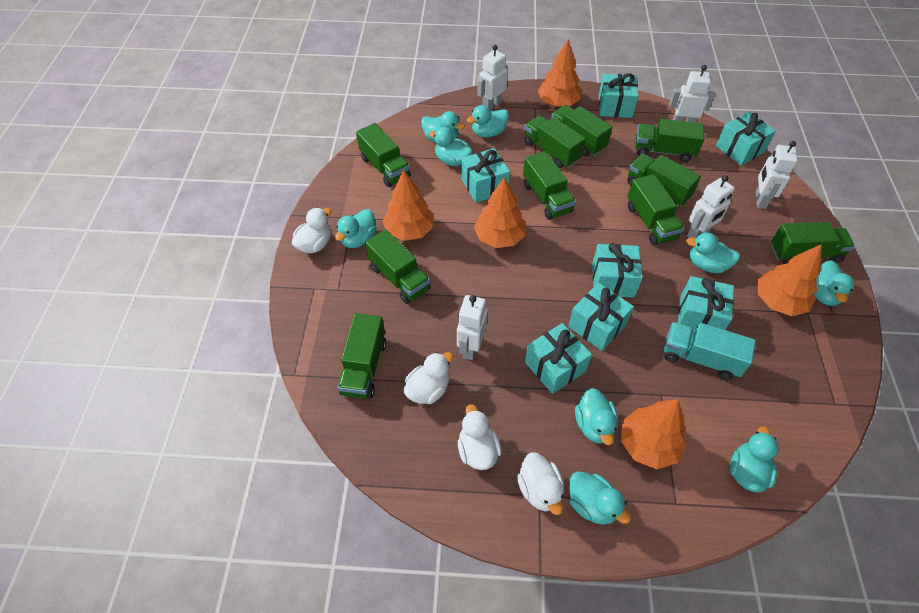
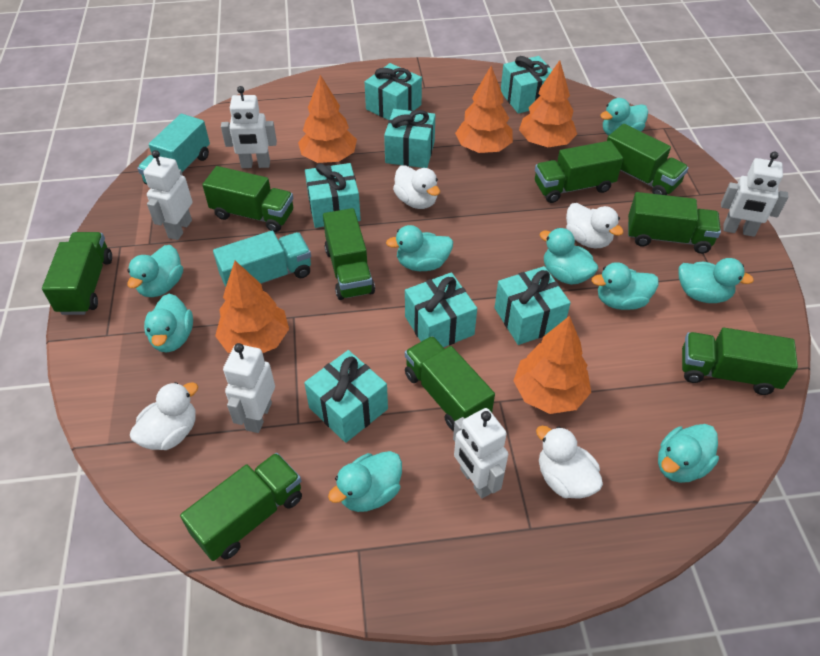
green truck: [338,313,386,399] [356,123,411,187] [365,229,430,304] [523,151,576,220] [524,116,586,168] [550,105,612,157] [627,154,701,207] [628,174,684,246] [635,119,704,162] [771,222,855,264] = 10 -> [42,232,112,315] [180,453,302,561] [202,166,293,232] [323,208,375,300] [405,336,495,431] [535,141,623,203] [607,124,689,195] [628,192,721,254] [682,328,798,395] = 9
turquoise truck: [664,322,756,380] = 1 -> [138,114,210,185] [213,231,311,287] = 2

